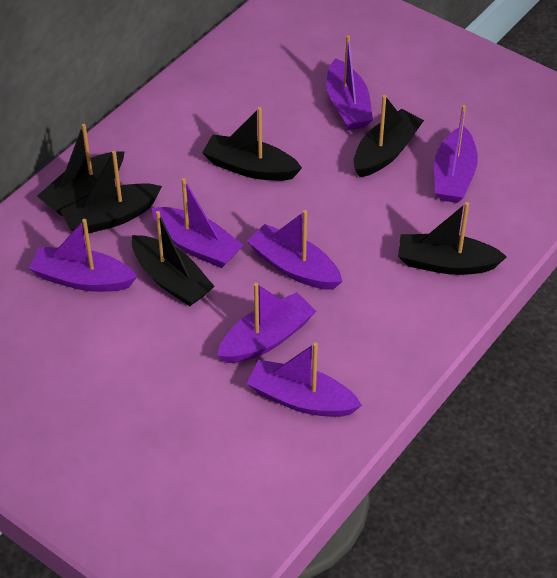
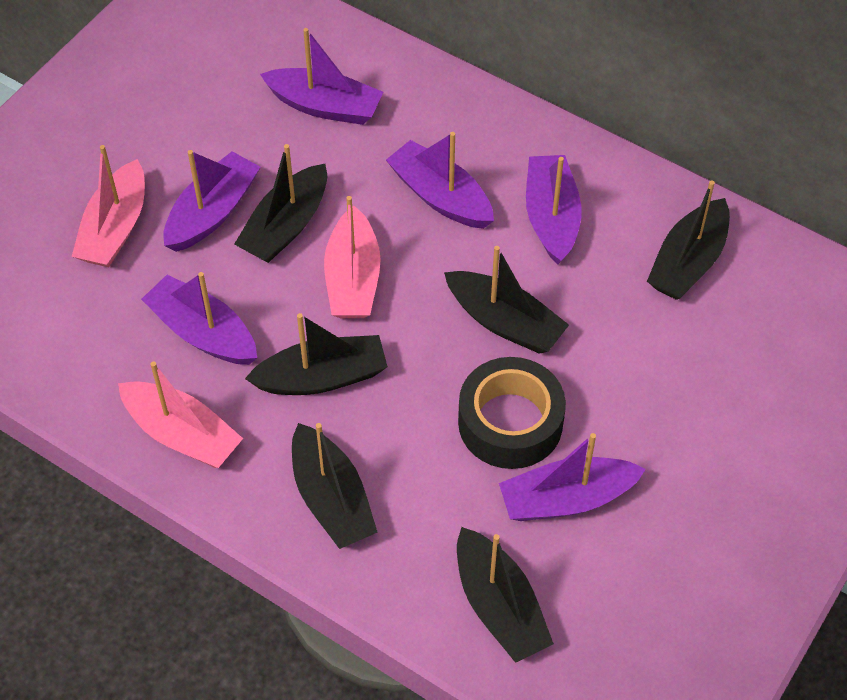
black tape: none = 0 -> [458,357,566,469] = 1
pink boat: none = 0 -> [72,145,145,267] [118,361,243,468] [324,196,381,318] = 3
purple boat: [29,219,137,292] [152,178,244,268] [217,283,316,363] [247,210,343,290] [247,342,362,417] [326,35,373,130] [434,105,478,203] = 7 -> [141,272,257,365] [163,150,260,252] [260,28,383,125] [386,132,494,229] [499,433,646,521] [526,155,582,264] = 6

